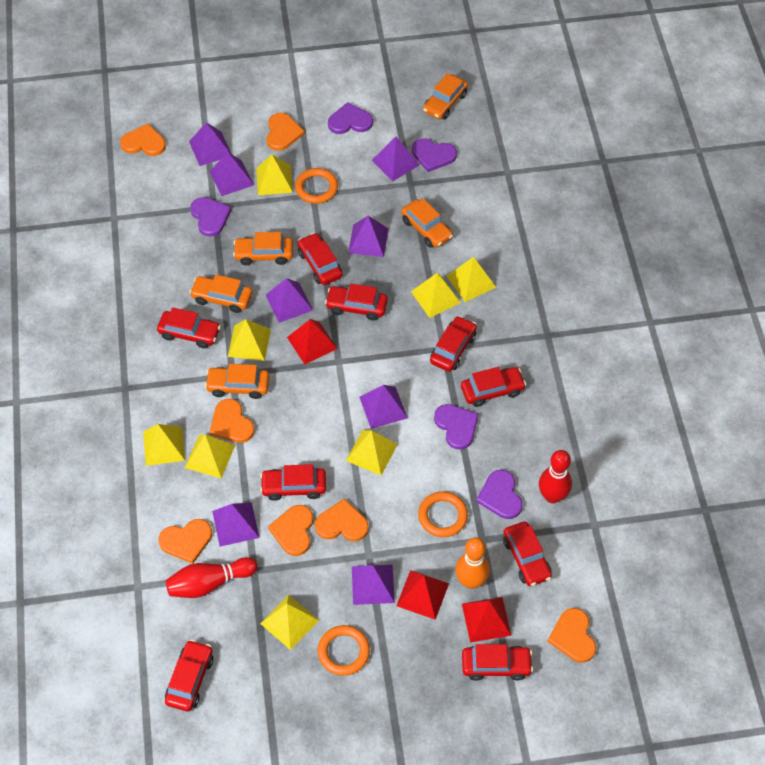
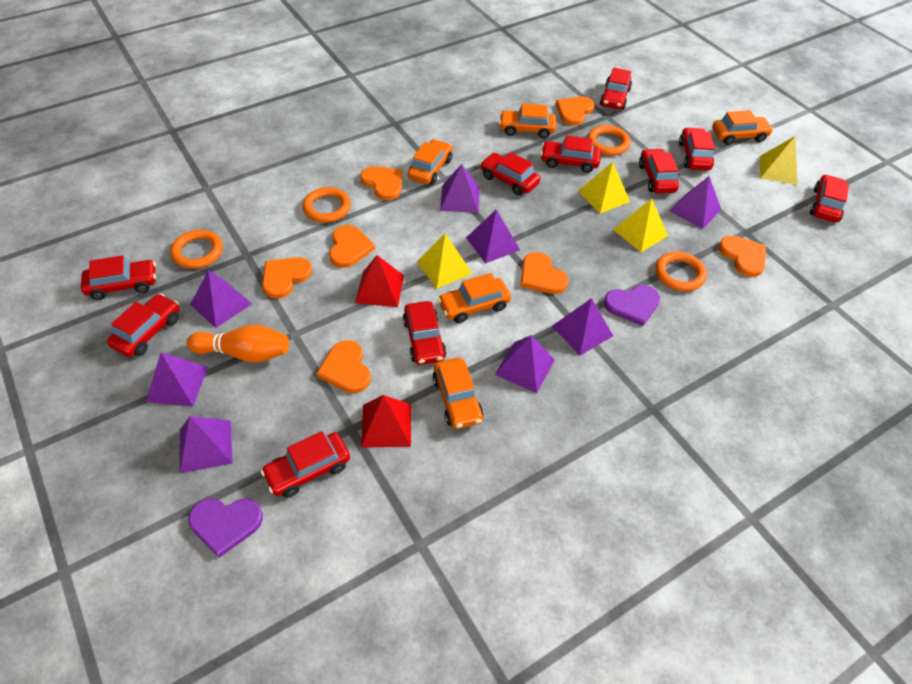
orange ring: [295,168,338,204] [318,625,370,676] [418,491,468,537] = 3 -> [170,230,223,269] [303,187,351,223] [587,125,631,156] [655,252,707,292] = 4
purple heart: [190,197,231,237] [328,102,373,134] [412,138,457,172] [434,404,479,450] [476,470,522,519] = 5 -> [188,498,263,558] [604,285,660,326] = 2
red bowling pin: [166,557,257,598] [539,450,572,503] = 2 -> none = 0
red car: [157,307,221,349] [165,640,213,712] [260,464,326,501] [298,233,342,285] [325,284,388,321] [430,316,477,372] [461,367,526,407] [462,644,533,681] [503,521,552,586] = 9 -> [81,255,156,300] [107,294,179,357] [261,431,350,498] [403,301,446,365] [480,152,540,195] [540,135,601,173] [600,68,632,110] [639,148,679,193] [679,127,715,170] [810,174,849,222] = 10
red pyramid: [287,319,338,364] [396,570,449,620] [462,597,511,643] = 3 -> [355,255,404,307] [361,395,411,448] = 2
yellow pyramid: [143,424,185,466] [185,435,235,478] [228,319,271,361] [256,154,293,195] [260,595,319,650] [346,430,398,475] [411,273,461,318] [447,257,496,302] = 8 -> [417,234,473,288] [578,162,630,214] [613,198,668,252] [760,136,798,185] = 4

